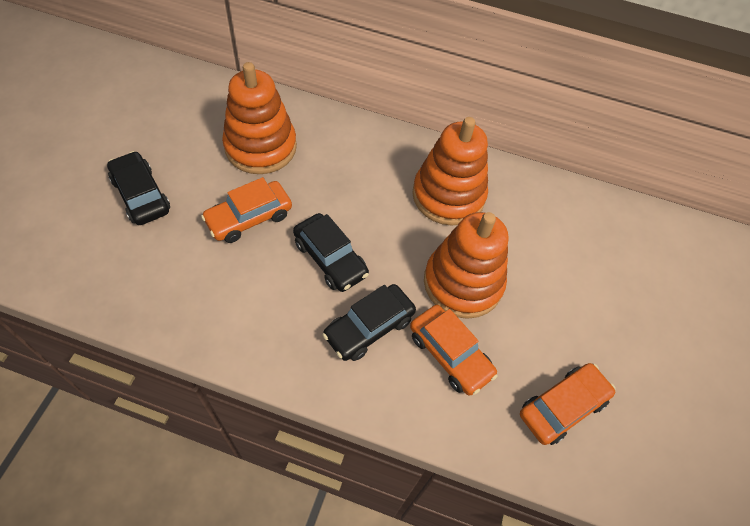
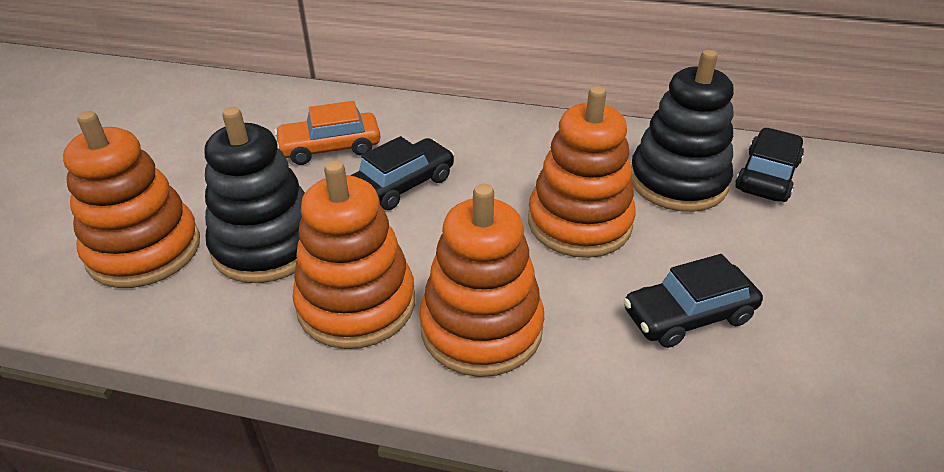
black stacking toy: none = 0 -> [205,107,305,283] [631,50,734,212] = 2
orange car: [201,177,292,243] [410,305,498,396] [520,363,616,445] = 3 -> [274,101,380,165] = 1
orange stacking toy: [222,62,297,174] [412,117,488,226] [424,212,508,319] = 3 -> [63,111,200,288] [292,161,415,349] [419,184,544,377] [528,86,636,258] = 4

